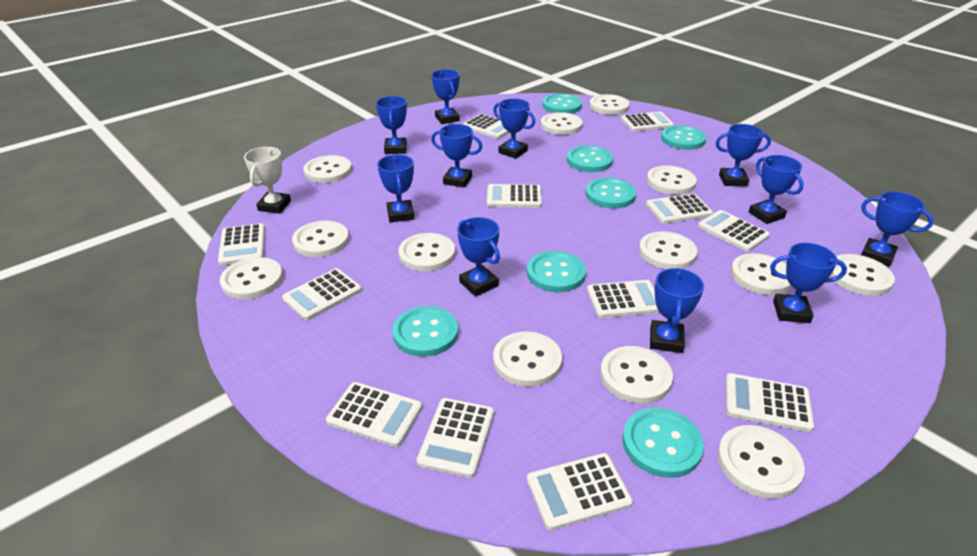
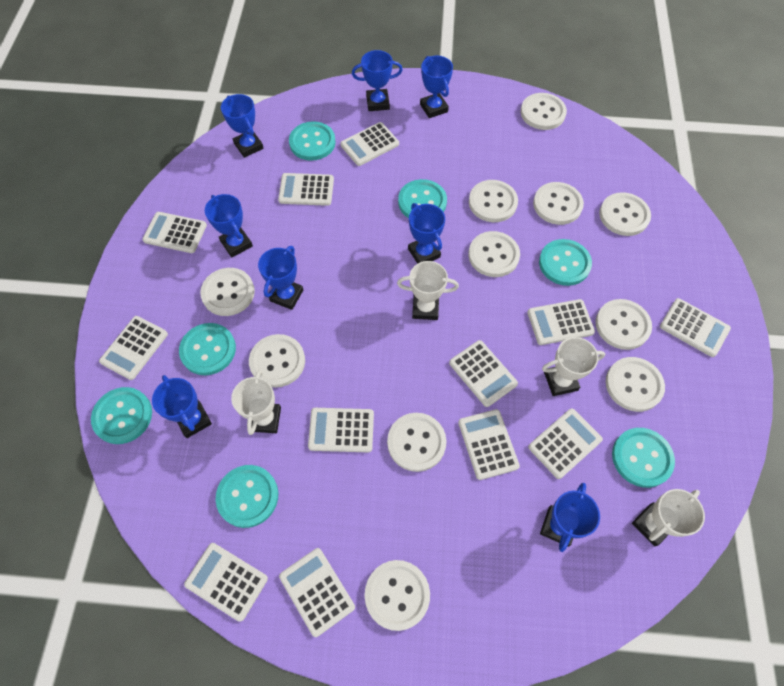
blue trophy: [376,96,407,154] [377,154,414,222] [431,69,460,124] [431,124,482,188] [457,217,500,296] [493,98,535,159] [650,268,704,353] [716,124,771,186] [749,155,804,224] [770,243,847,323] [861,191,934,267] = 11 -> [152,375,212,438] [205,194,253,257] [221,94,264,158] [258,246,303,310] [352,50,402,111] [408,203,445,264] [420,56,453,118] [540,483,600,552] = 8
white button: [220,257,283,300] [292,221,349,257] [303,155,352,183] [398,233,455,272] [493,331,562,387] [541,112,583,135] [590,94,630,115] [600,346,673,404] [639,231,697,269] [647,166,697,195] [717,425,805,499] [731,253,791,295] [830,254,895,296] = 13 -> [200,268,255,316] [249,334,305,388] [365,560,430,631] [387,413,446,472] [468,231,520,277] [469,180,518,222] [520,93,567,130] [533,182,584,225] [596,299,652,350] [599,192,651,236] [606,357,665,412] = 11
white trophy: [244,147,291,214] = 1 -> [231,370,281,435] [397,261,459,320] [542,337,605,396] [632,489,705,546] = 4

